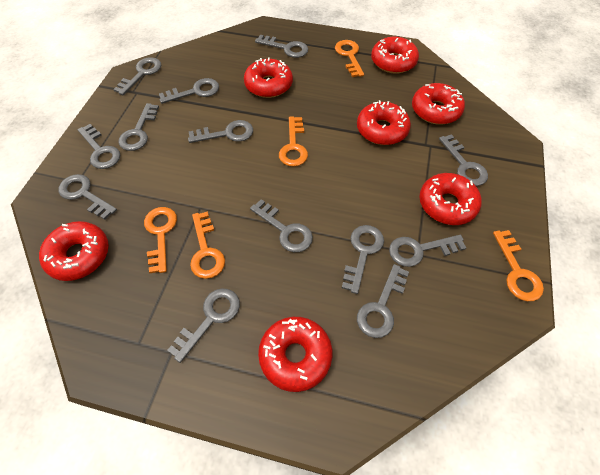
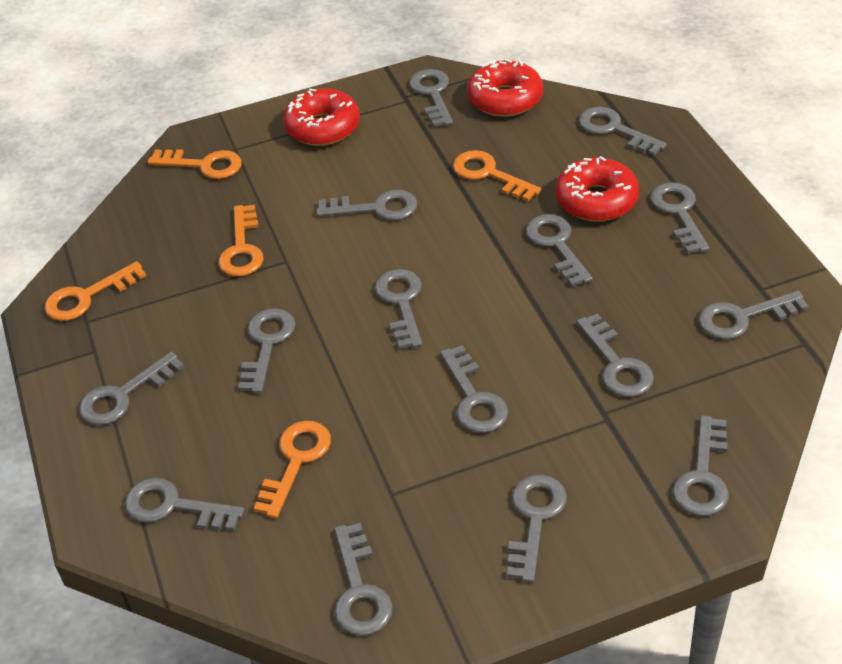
grey key: [59,174,117,220] [78,124,120,169] [113,57,161,95] [119,103,159,151] [159,78,219,104] [167,288,240,363] [188,120,253,143] [250,199,313,252] [255,34,308,58] [342,225,384,294] [357,264,409,338] [389,235,466,267] [439,134,488,186] = 13 -> [79,352,184,425] [125,478,244,531] [238,308,295,393] [316,189,417,221] [335,523,393,636] [375,269,422,349] [409,69,453,127] [440,345,508,433] [507,475,567,582] [526,214,593,286] [577,314,654,397] [579,107,667,156] [650,182,709,254] [673,416,729,516] [699,291,809,339] = 15
red donut: [39,221,109,281] [244,58,293,98] [258,317,333,392] [357,100,411,145] [371,37,419,74] [412,83,465,124] [419,173,482,225] = 7 -> [283,88,360,146] [467,59,543,117] [555,156,639,222] = 3

